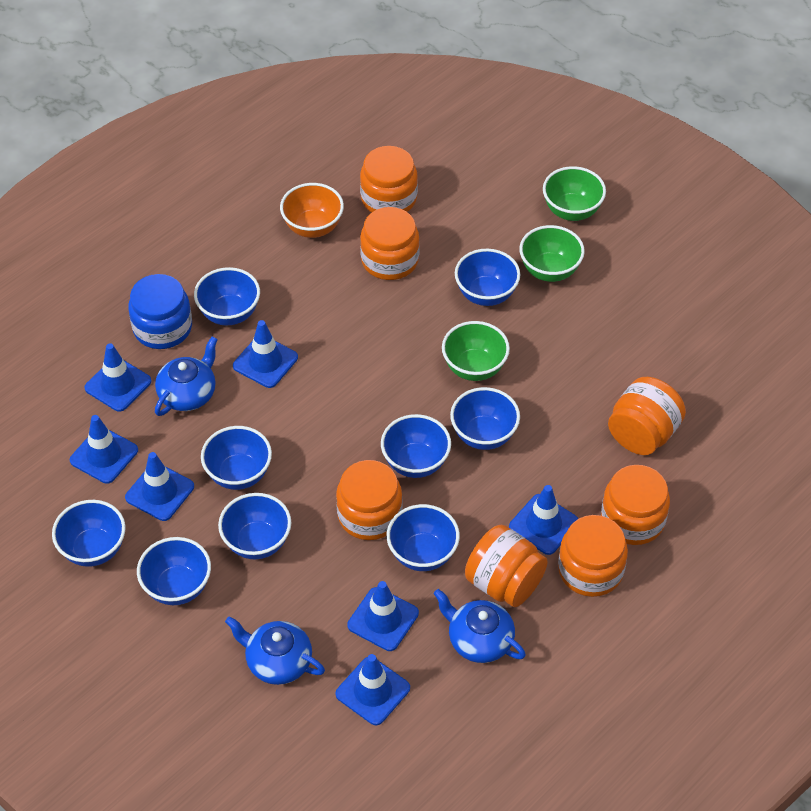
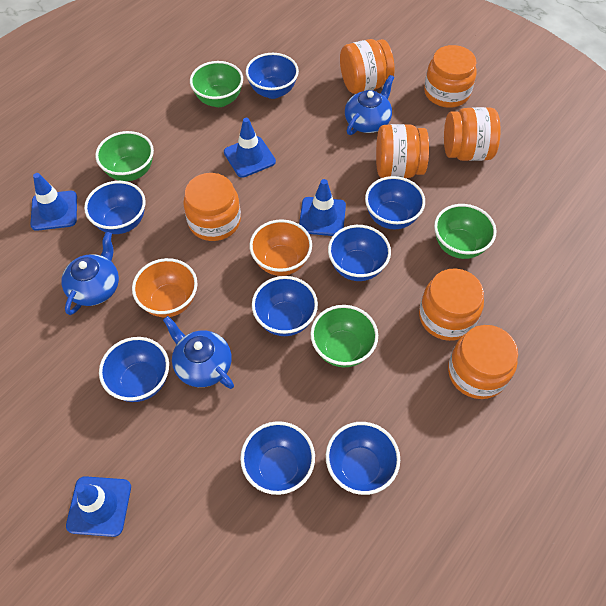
blue bowl: [52,500,126,567] [137,537,211,605] [194,267,260,325] [201,426,272,490] [218,493,291,559] [381,414,451,478] [387,504,460,571] [450,387,520,450] [455,249,521,306] = 9 -> [84,181,146,234] [99,337,169,402] [240,421,315,495] [246,53,299,99] [252,276,318,336] [326,422,400,495] [328,225,391,281] [365,176,425,229] = 8
blue jar: [128,274,192,349] = 1 -> none = 0
blue traffic cone: [70,415,138,484] [84,343,152,412] [125,452,194,521] [233,320,298,388] [336,654,410,725] [347,581,419,651] [509,485,578,555] = 7 -> [31,173,77,231] [66,476,131,537] [224,118,276,178] [299,179,346,236] = 4
green bowl: [442,321,510,381] [519,225,585,282] [543,166,606,221] = 3 -> [95,131,154,181] [190,61,243,107] [310,305,378,367] [434,204,496,259] = 4
orange bowl: [280,183,344,238] = 1 -> [132,258,198,317] [249,219,312,276] = 2

